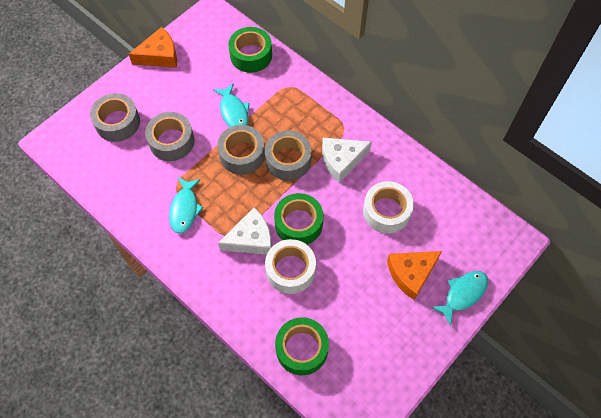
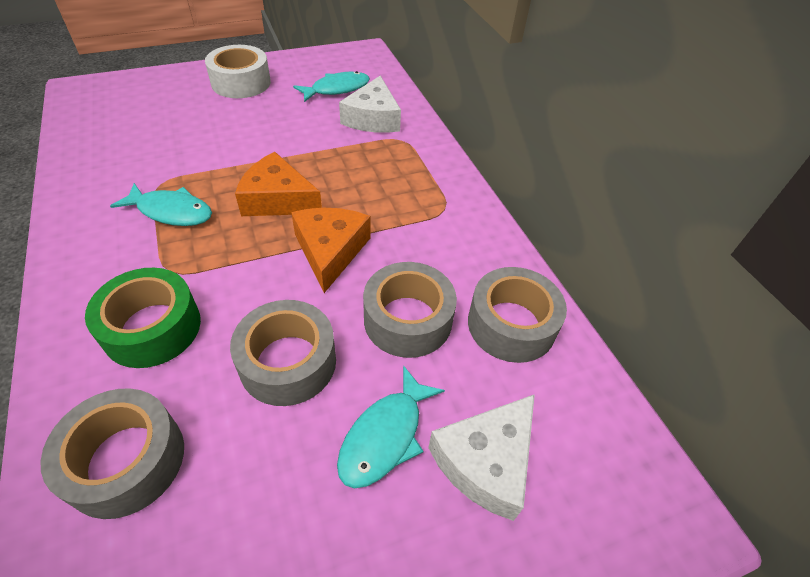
green tape: [228,27,272,73] [274,193,323,245] [275,317,329,375] = 3 -> [85,268,201,368] = 1
white tape: [265,239,316,294] [363,181,414,234] = 2 -> [205,45,271,98] = 1

